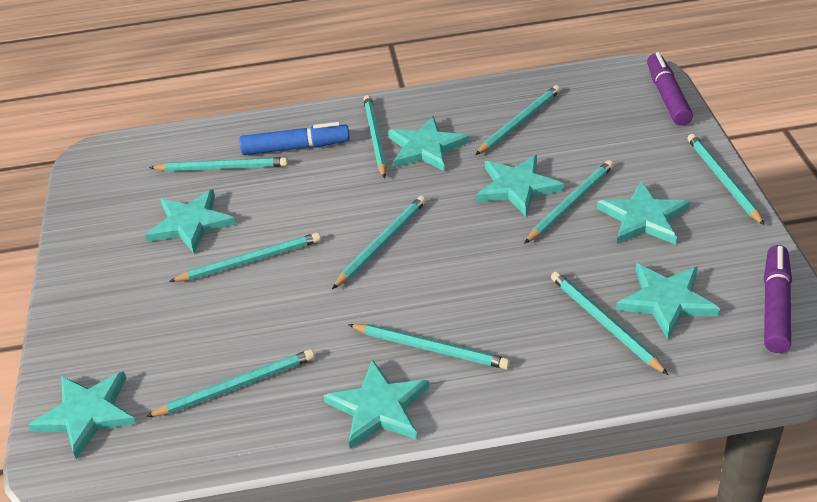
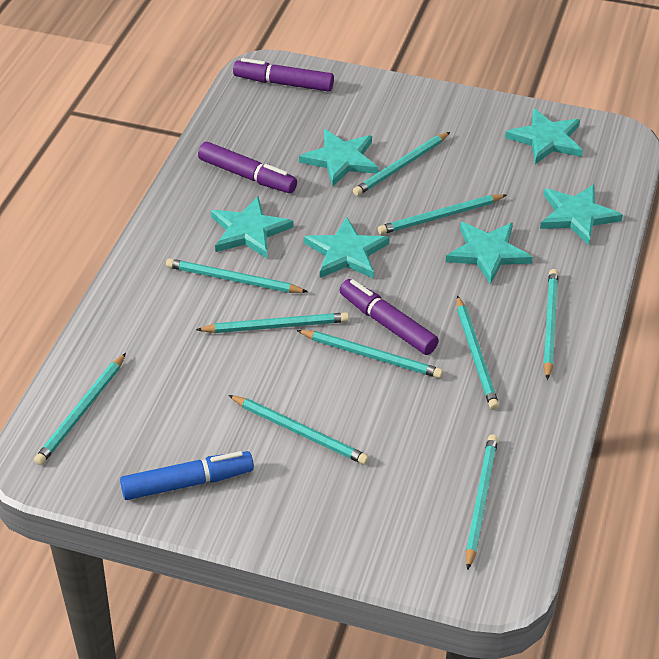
purple marker: [647,52,693,126] [764,245,792,353] = 2 -> [198,142,297,193] [233,58,334,92] [339,279,439,355] = 3
turquoise star: [29,371,136,459] [146,189,236,253] [323,359,429,449] [388,116,469,172] [476,155,564,217] [597,181,690,244] [616,263,720,339] = 7 -> [211,196,293,258] [299,129,379,187] [304,217,390,279] [446,222,533,285] [505,108,583,164] [540,184,623,245] = 6

